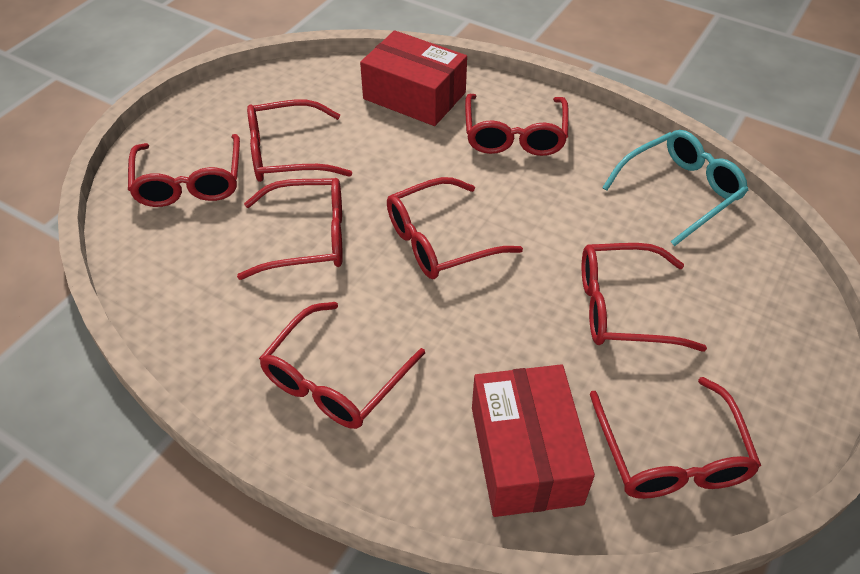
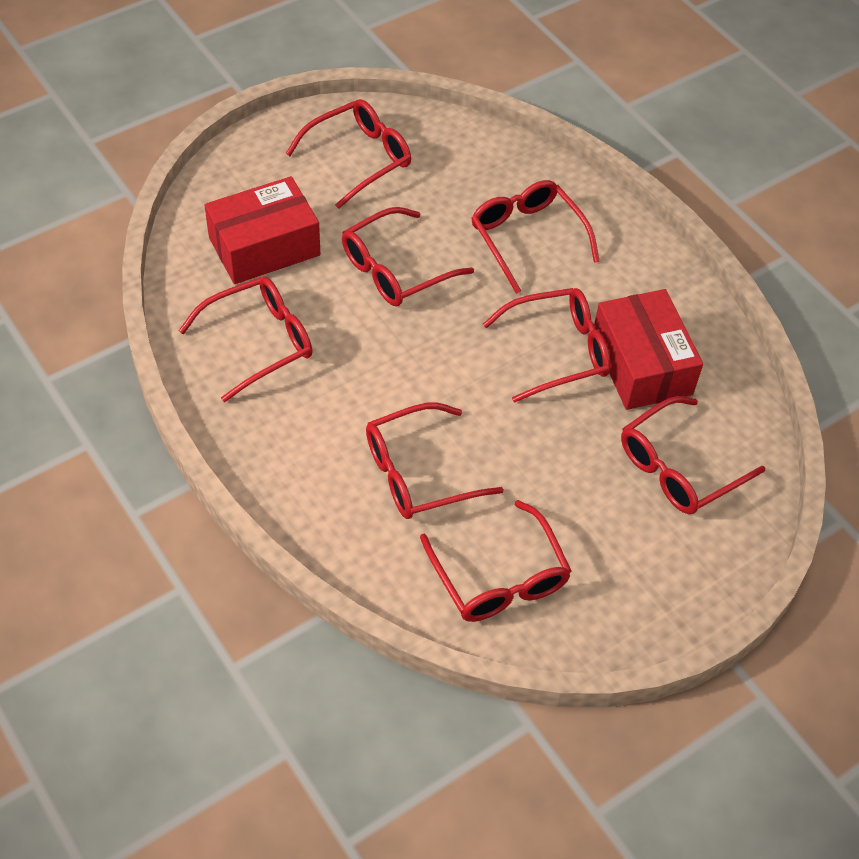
turquoise glasses: [602,130,748,246] = 1 -> none = 0

